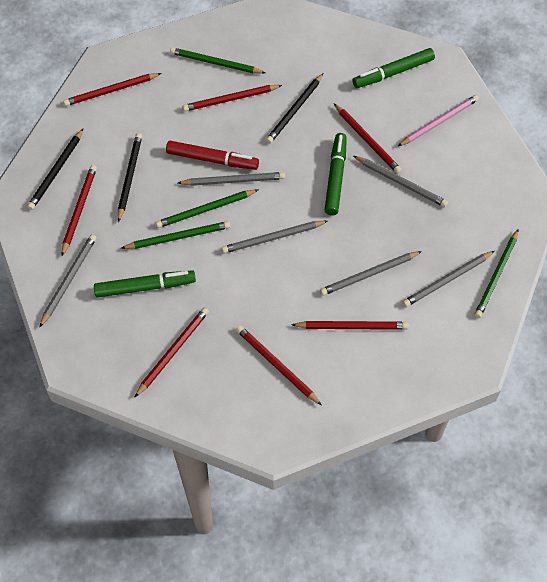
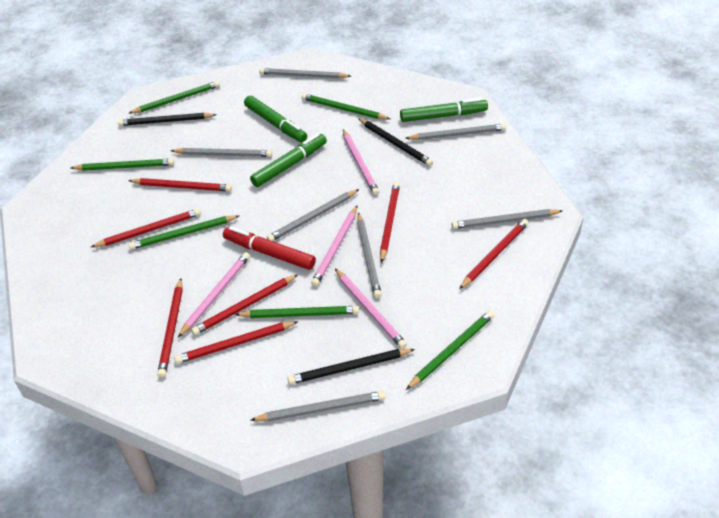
green pencil: [121,221,230,249] [156,190,258,228] [170,47,265,74] [474,229,518,318] = 4 -> [71,159,174,171] [128,81,220,114] [128,215,239,250] [235,306,359,318] [301,93,390,119] [406,310,494,390] = 6
grey pencil: [39,234,97,328] [178,172,285,186] [222,221,328,254] [320,251,422,296] [354,156,448,207] [403,251,494,307] = 6 -> [171,148,272,157] [251,391,386,422] [259,68,351,78] [267,189,359,241] [357,213,382,298] [405,124,506,140] [452,209,562,229] = 7
pink pencil: [398,95,479,146] = 1 -> [178,252,250,337] [311,206,357,287] [335,269,407,349] [343,129,379,195] = 4

